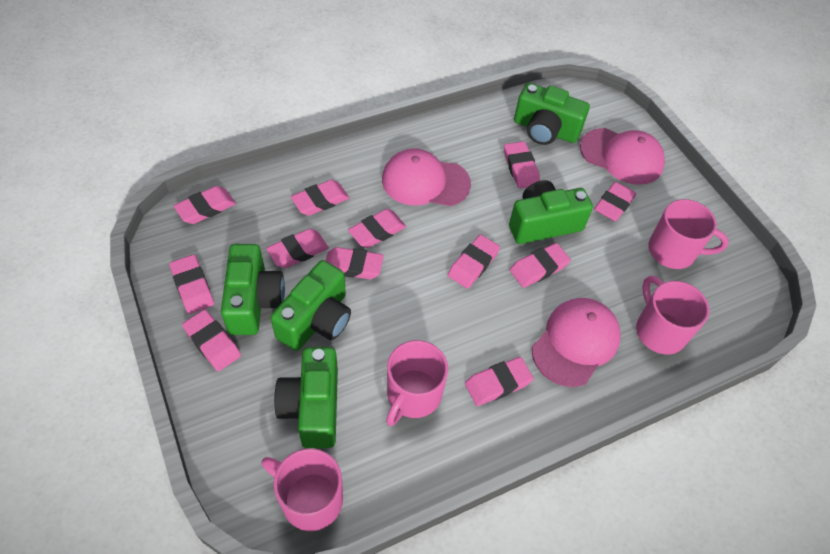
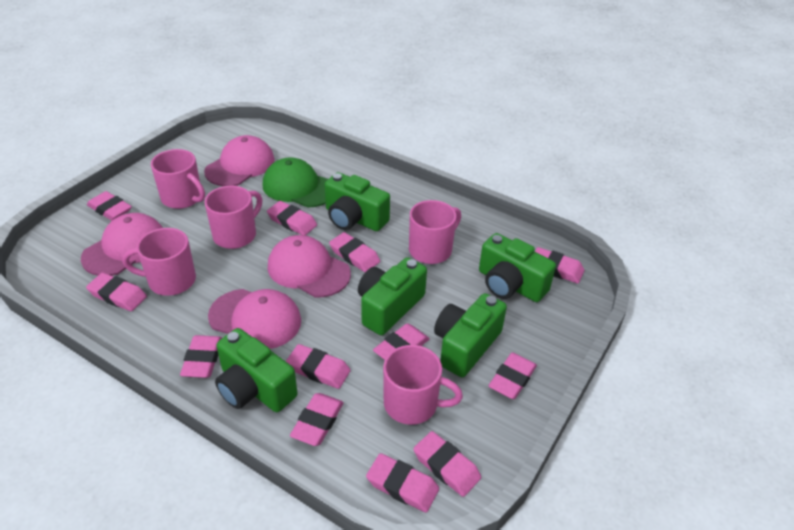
green cap: none = 0 -> [263,157,328,207] = 1
pink cap: [382,148,471,206] [532,298,621,387] [580,128,665,185] = 3 -> [81,213,163,276] [204,135,275,186] [208,289,301,349] [268,235,351,297] = 4
pink mug: [262,448,343,531] [386,340,448,426] [636,276,709,354] [648,199,729,269] = 4 -> [122,228,196,296] [151,149,205,209] [204,186,262,249] [383,345,463,425] [409,200,461,264] = 5

